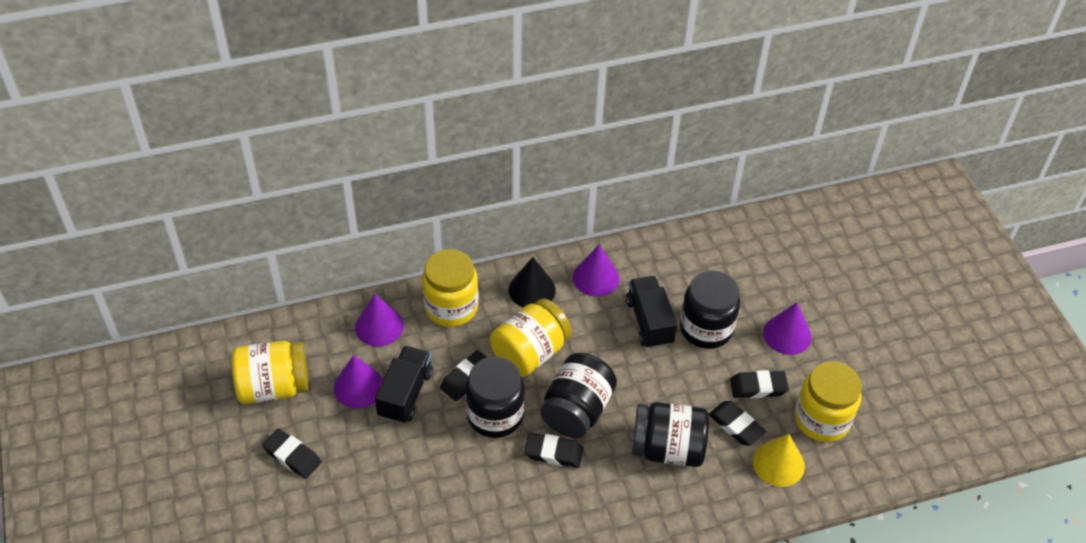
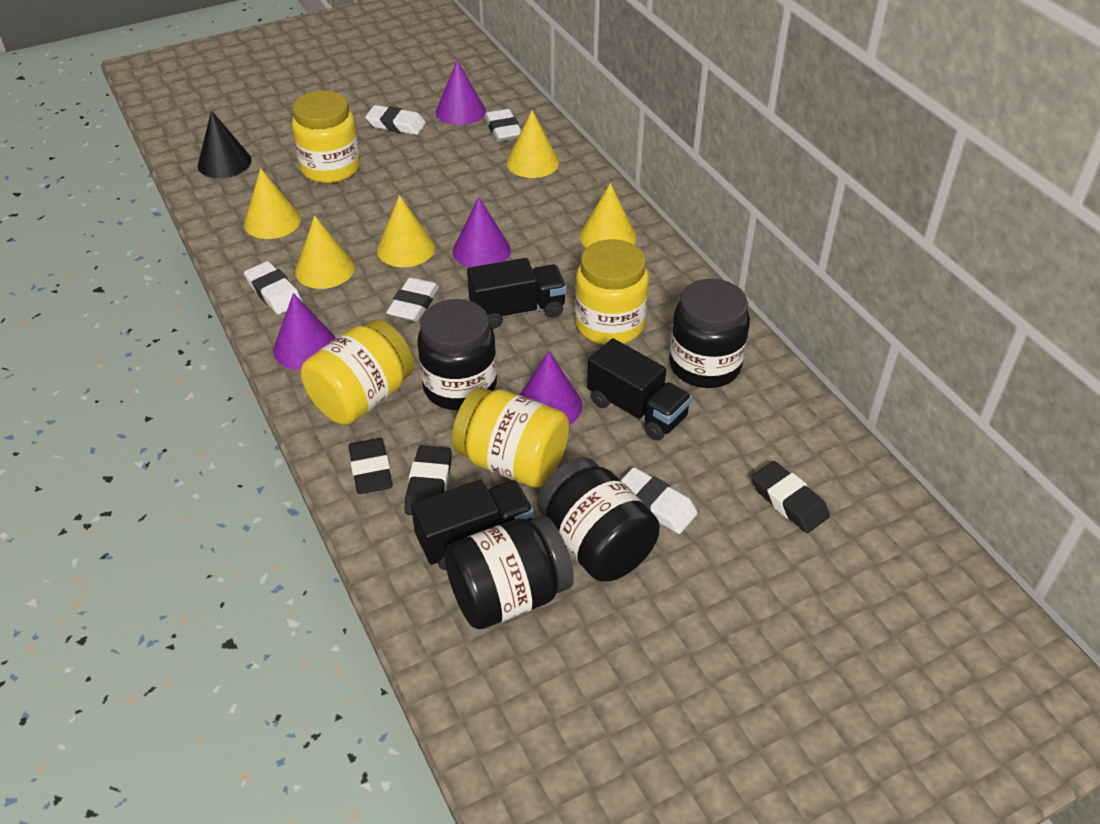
black eraser: [262,428,322,479] [440,350,487,401] [524,432,583,468] [709,401,766,445] [730,370,789,398] = 5 -> [348,438,392,494] [404,445,452,515] [752,461,830,533] = 3
black truck: [375,346,433,424] [626,276,677,349] = 2 -> [411,479,534,570] [467,258,567,329] [587,338,692,441] = 3
white eraser: none = 0 -> [244,261,302,314] [365,105,426,135] [386,277,439,322] [485,109,521,142] [621,467,697,534] = 5
yellow cone: [753,434,805,487] = 1 -> [244,168,301,239] [295,215,355,289] [377,195,435,267] [506,110,559,178] [579,183,636,248] = 5

